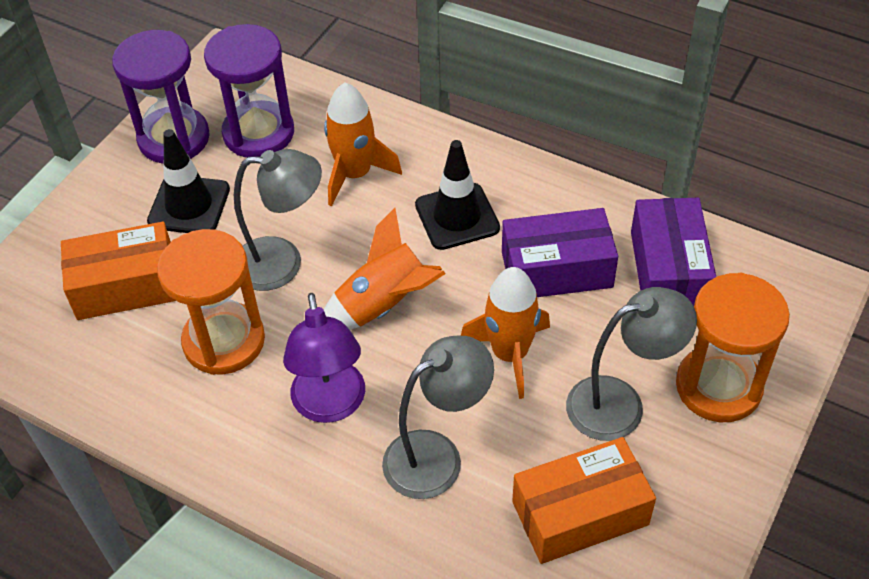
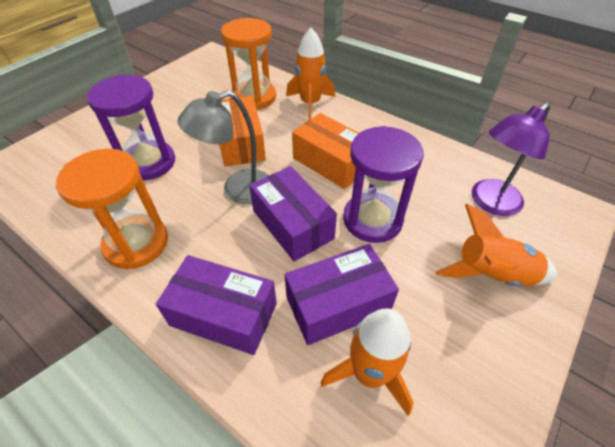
black traffic cone: [147,129,230,233] [415,140,500,250] = 2 -> none = 0
grey lamp: [234,149,322,291] [382,336,494,499] [566,287,697,441] = 3 -> [177,90,269,204] = 1
purple box: [502,208,618,297] [631,198,716,306] = 2 -> [156,255,277,355] [249,166,337,262] [285,244,399,345] = 3

